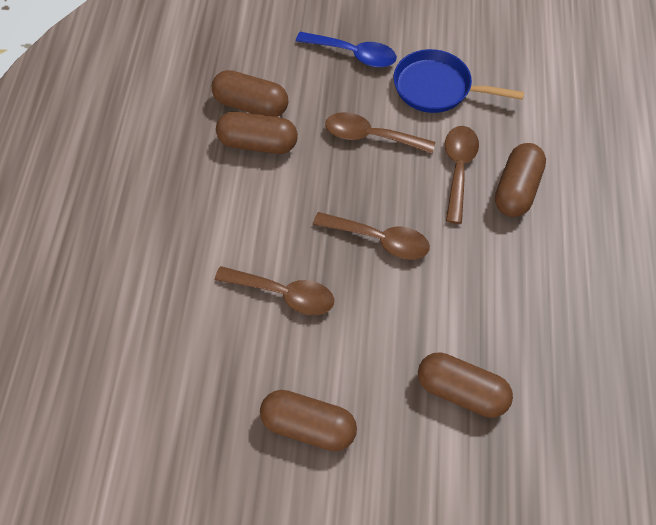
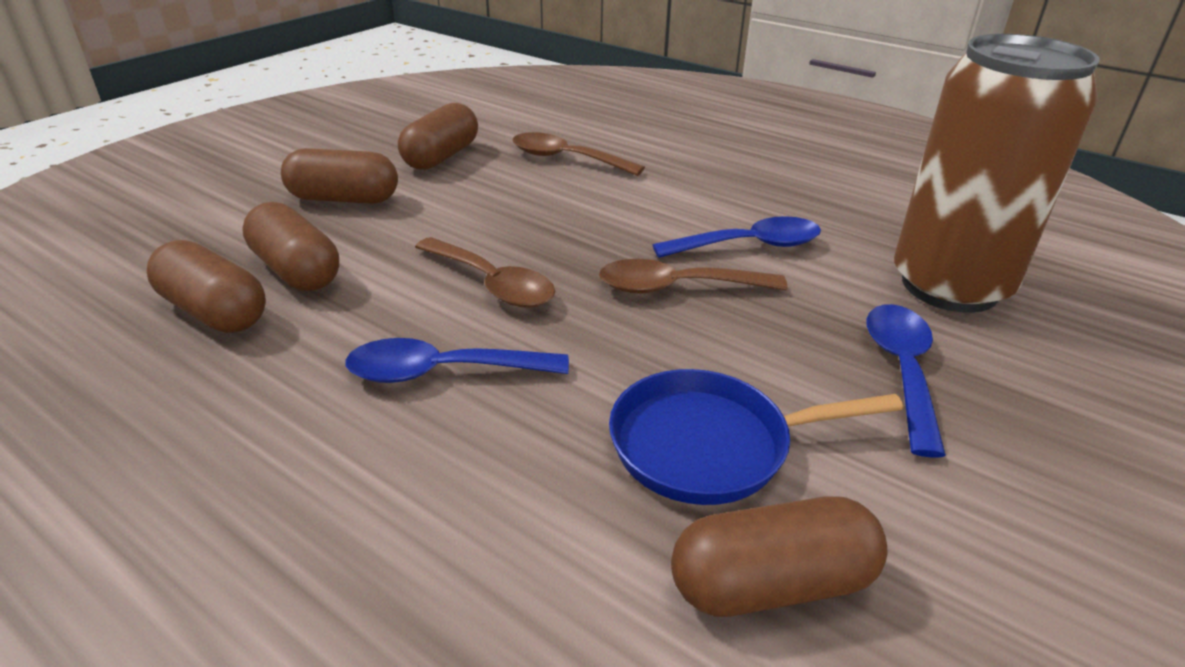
blue spoon: [296,32,397,68] = 1 -> [345,338,569,383] [653,216,821,258] [866,304,946,458] = 3
brown can: none = 0 -> [894,34,1100,313] = 1
brown spoon: [215,266,334,315] [313,212,430,260] [325,112,435,154] [445,126,479,224] = 4 -> [415,237,555,308] [513,132,645,176] [599,259,788,294] = 3

